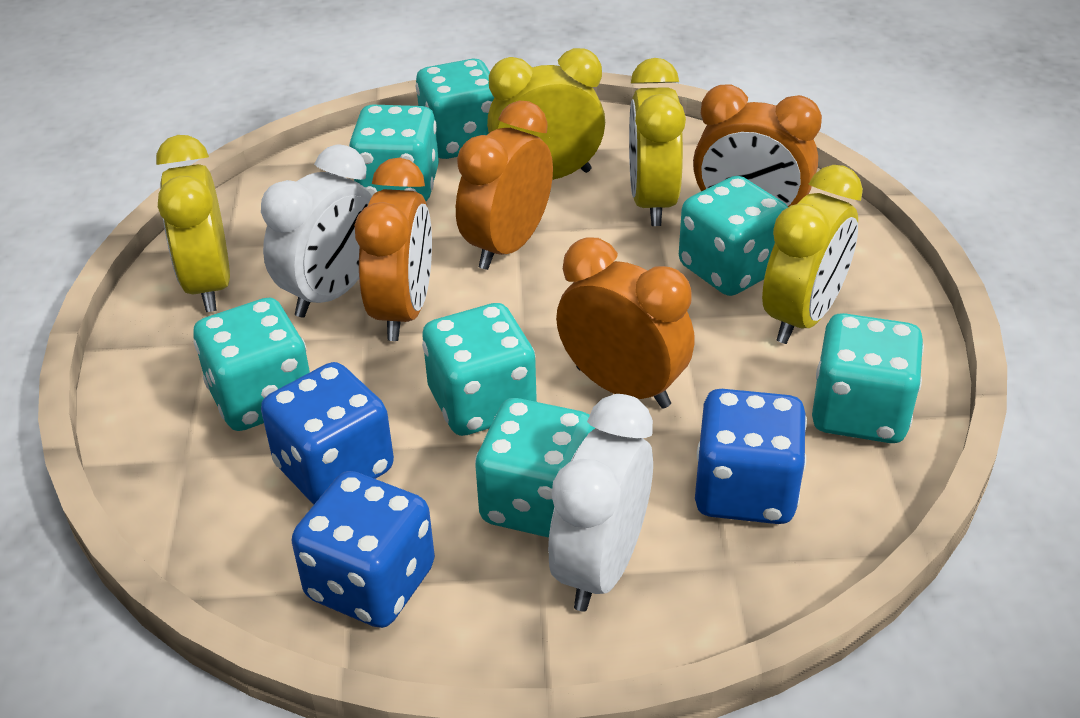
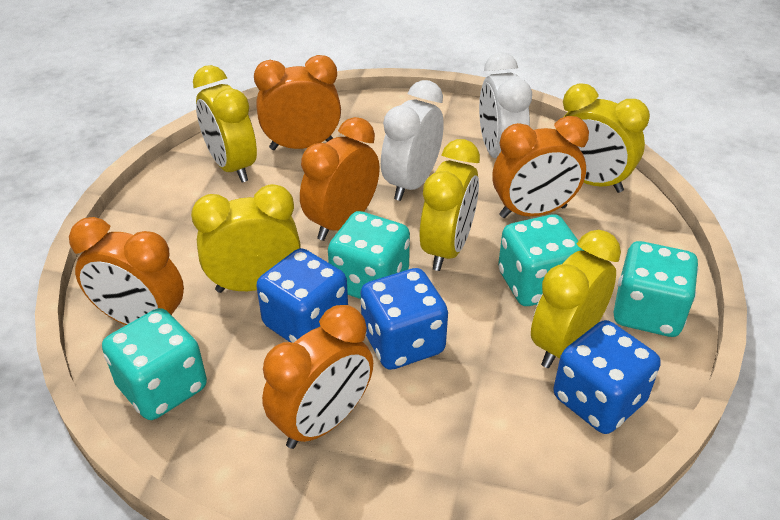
orange clock: [355,158,432,341] [456,101,553,270] [556,237,695,409] [693,85,822,207] = 4 -> [69,217,184,325] [254,55,341,150] [262,305,373,449] [300,117,380,241] [492,116,589,218] = 5
turquoise dice: [193,298,310,431] [349,104,439,201] [416,59,494,159] [422,303,537,436] [475,398,595,538] [679,176,788,296] [812,313,924,443] = 7 -> [102,308,207,420] [328,211,410,299] [498,214,584,306] [613,241,699,337] = 4
yellow clock: [156,135,230,312] [487,48,605,180] [629,58,686,226] [762,165,863,344] = 4 -> [191,184,301,293] [193,65,257,183] [420,139,480,271] [531,230,621,368] [563,83,650,193] = 5

